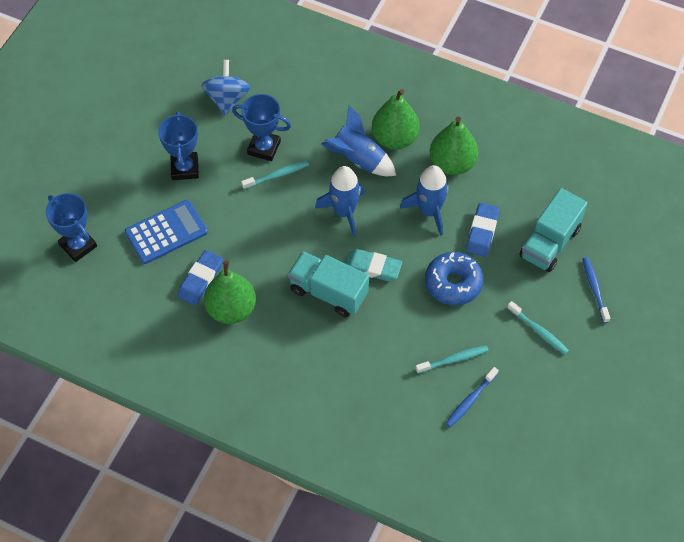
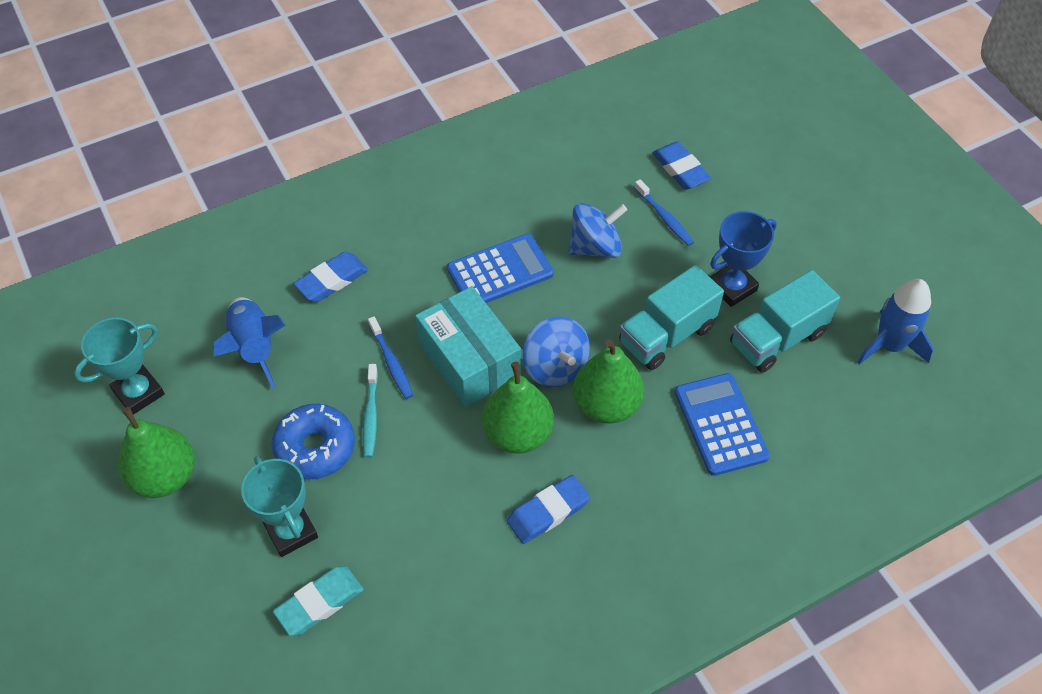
blue calculator: [125,200,208,264] = 1 -> [447,234,554,303] [675,373,770,476] = 2
blue eraser: [177,250,223,305] [466,203,500,257] = 2 -> [294,252,368,302] [507,475,590,544] [652,142,711,189] = 3
blue rocket: [315,166,364,237] [321,106,396,176] [400,165,449,236] = 3 -> [213,297,285,388] [857,279,933,365] = 2
blue spinning top: [201,60,250,115] = 1 -> [523,316,590,387] [568,203,627,258] = 2
blue trophy: [45,193,97,262] [158,111,199,180] [232,94,291,161] = 3 -> [710,211,777,307] = 1
turquoise box: none = 0 -> [415,286,521,407] = 1
turquoise toothbrush: [241,161,309,189] [416,345,489,373] [507,301,569,354] = 3 -> [363,364,378,458] = 1
turquoise trophy: none = 0 -> [74,318,165,415] [241,456,318,557] = 2

